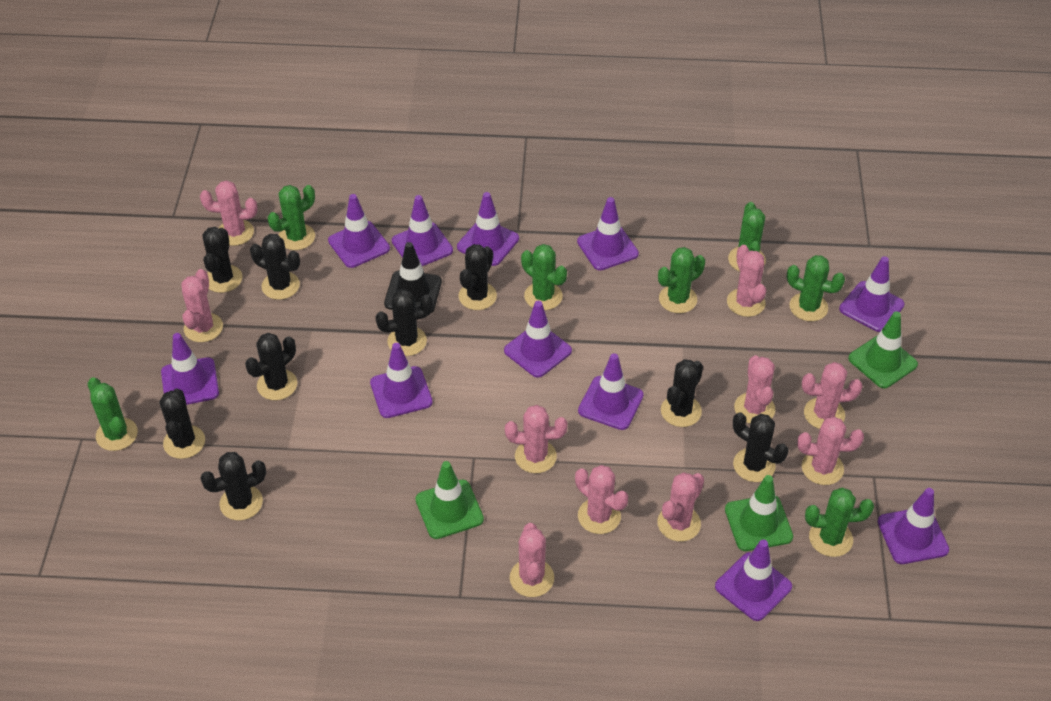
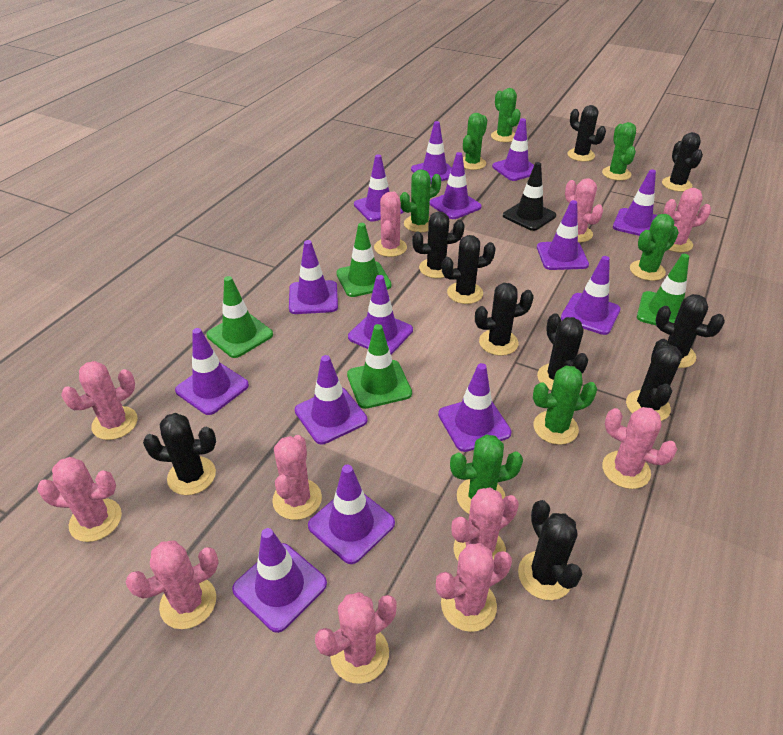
black cactus: [159,388,205,459] [200,452,266,521] [203,227,242,293] [245,333,297,400] [250,234,300,300] [375,289,433,356] [458,244,497,310] [661,359,703,427] [733,412,788,482] = 9 -> [143,413,216,495] [412,211,465,278] [442,235,496,304] [475,283,534,356] [518,500,582,600] [537,313,588,390] [567,105,606,162] [626,339,682,421] [655,294,725,368] [662,132,703,192] = 10
green traffic cone: [415,461,484,539] [725,475,793,551] [848,311,918,388] = 3 -> [206,276,273,358] [336,223,392,297] [347,324,412,409] [637,254,689,325] = 4
pink cactus: [181,269,223,342] [200,180,258,246] [505,405,568,473] [510,523,554,597] [575,465,628,534] [657,472,704,542] [727,245,766,317] [734,355,775,424] [797,417,864,485] [802,362,863,429] = 10 -> [37,457,122,542] [61,361,138,440] [125,540,219,629] [272,435,322,520] [315,592,396,684] [374,191,407,257] [436,543,512,632] [452,487,519,560] [565,178,603,242] [602,407,677,489] [663,188,711,253] = 11
purple traffic cone: [161,333,219,405] [328,194,390,268] [370,343,433,418] [392,195,453,266] [457,192,519,266] [504,301,572,378] [577,197,639,271] [578,353,644,430] [715,540,792,621] [839,256,905,332] [878,488,949,564] = 11 -> [175,328,249,415] [232,528,327,633] [289,240,338,314] [295,355,368,444] [308,465,395,564] [348,275,413,354] [354,154,404,222] [411,121,452,183] [429,152,482,219] [438,363,512,452] [492,118,534,181] [537,200,589,270] [561,256,621,335] [613,169,657,236] = 14

